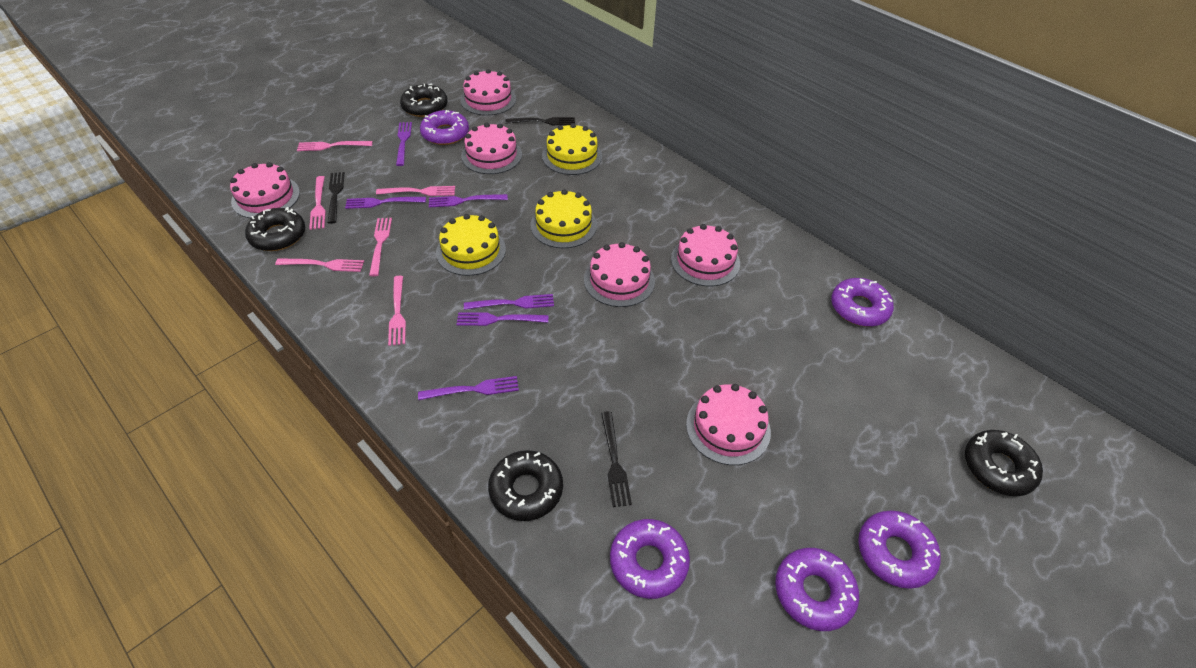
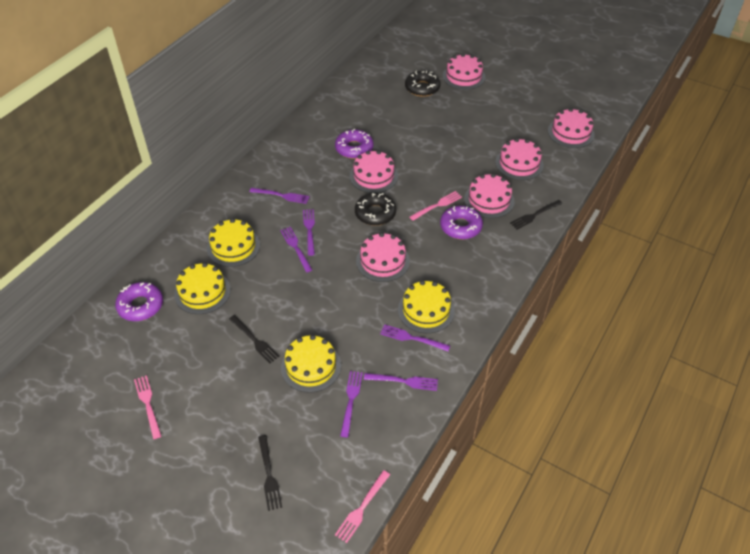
black donut: [245,207,305,251] [400,83,448,117] [488,450,563,521] [965,430,1043,496] = 4 -> [355,193,396,226] [405,71,440,97] = 2
pink fork: [275,259,364,272] [297,141,373,151] [309,176,326,230] [369,218,392,276] [376,186,455,196] [388,276,406,346] = 6 -> [134,375,161,439] [335,470,390,543] [409,191,462,221] = 3
purple donut: [420,110,469,145] [610,519,690,599] [775,548,859,631] [831,278,894,327] [858,510,941,589] = 5 -> [115,282,163,321] [335,129,373,159] [440,206,483,239] = 3
yellow cake: [436,214,506,276] [531,189,597,248] [542,123,602,175] = 3 -> [174,263,231,314] [207,218,260,267] [281,335,341,393] [398,280,455,333] = 4

